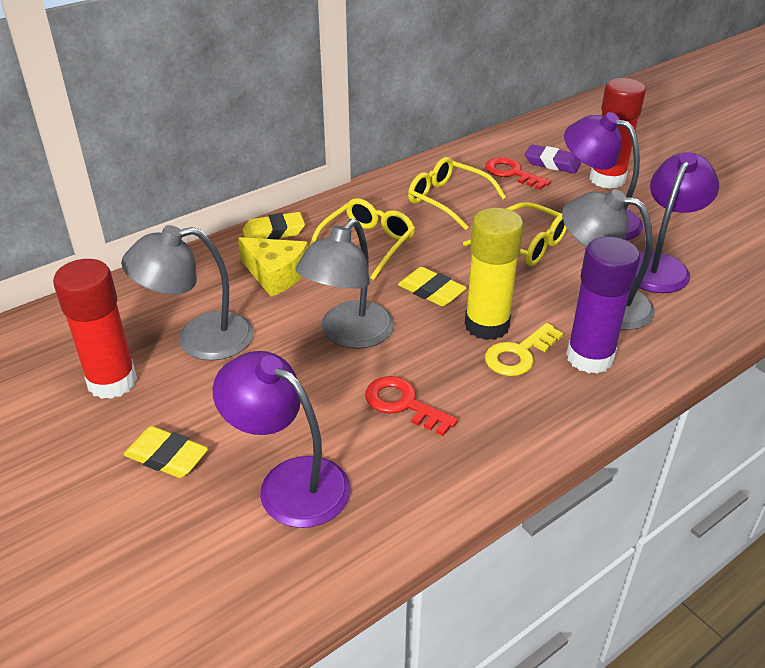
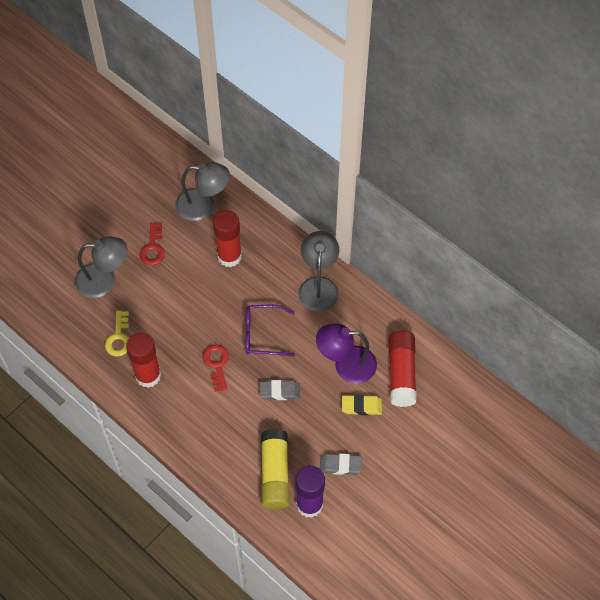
grey eraser: none = 0 -> [259,380,300,400] [320,453,362,475] = 2
purple eraser: [525,144,581,173] = 1 -> none = 0
purple glasses: none = 0 -> [246,305,295,357] = 1
purple lamp: [213,351,351,528] [564,112,643,240] [635,152,719,293] = 3 -> [316,323,377,384] = 1
red glue stick: [53,259,137,399] [590,78,646,189] = 2 -> [126,333,161,388] [213,210,242,267] [388,331,417,407] = 3
yellow cheese: [238,237,308,297] = 1 -> none = 0
yellow eraser: [124,426,208,478] [242,212,305,240] [398,267,467,306] = 3 -> [342,395,382,415] = 1
yellow glasses: [310,198,415,280] [408,157,506,230] [463,202,567,266] = 3 -> none = 0

